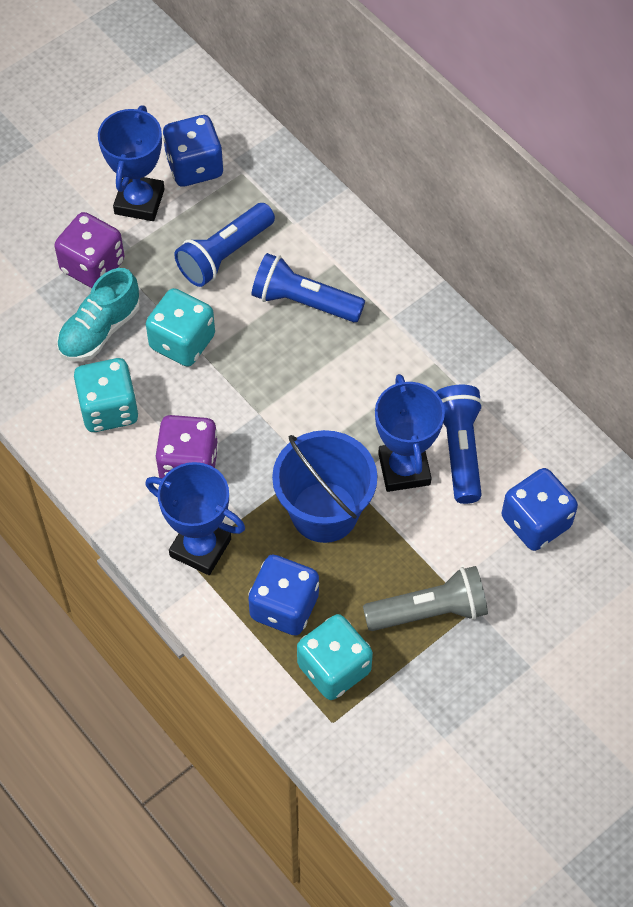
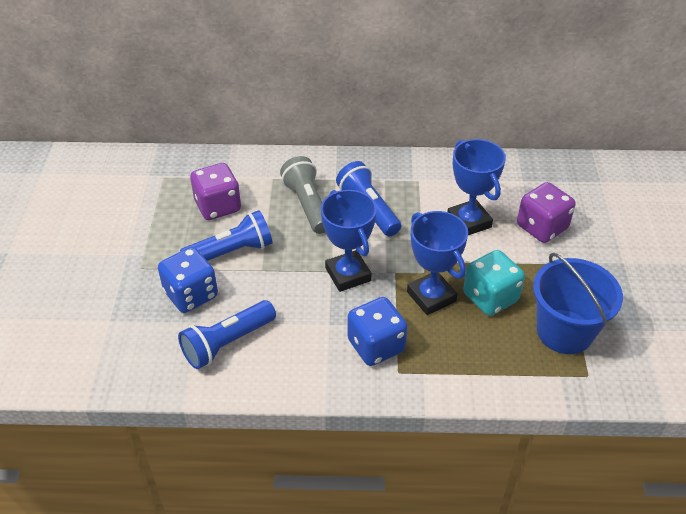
blue dice: [162,115,224,187] [248,555,319,636] [502,468,578,551] = 3 -> [158,247,218,313] [347,297,408,366] = 2
turquoise dice: [74,358,139,432] [146,288,215,367] [297,614,373,700] = 3 -> [463,250,525,316] = 1
turquoise shoe: [57,268,140,361] = 1 -> none = 0

